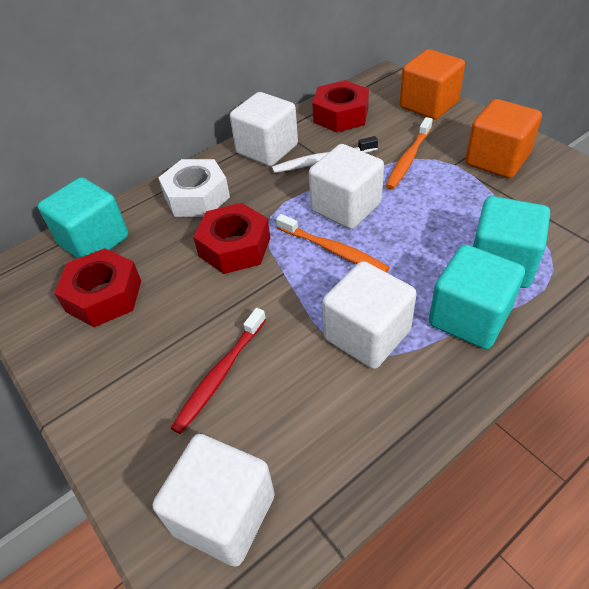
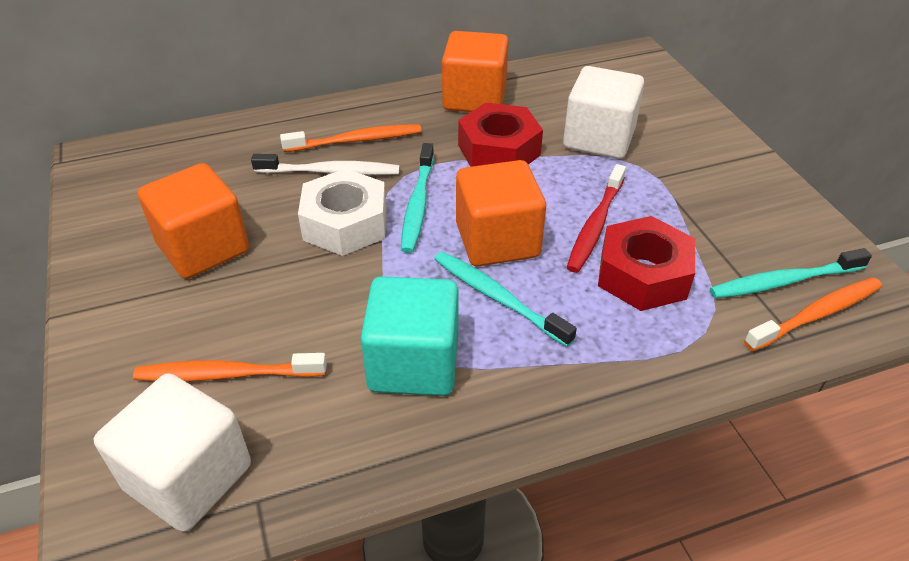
orange cube: [400,49,465,120] [465,99,542,178] = 2 -> [138,163,249,279] [442,31,509,112] [456,160,546,266] = 3
orange toothbrush: [276,214,390,273] [386,117,433,189] = 2 -> [133,353,327,381] [280,124,422,152] [744,277,882,351] = 3
red nut: [54,248,141,327] [193,203,270,274] [312,80,369,132] = 3 -> [458,103,543,167] [598,216,695,311] = 2
turquoise cube: [38,177,128,259] [429,244,525,349] [473,196,550,288] = 3 -> [361,276,459,396] = 1
turquoise toothbrush: none = 0 -> [401,143,434,253] [434,251,577,347] [710,248,872,299] = 3
white cube: [153,434,275,566] [230,92,298,166] [309,144,384,229] [322,261,417,369] = 4 -> [94,373,251,532] [563,66,644,159] = 2

